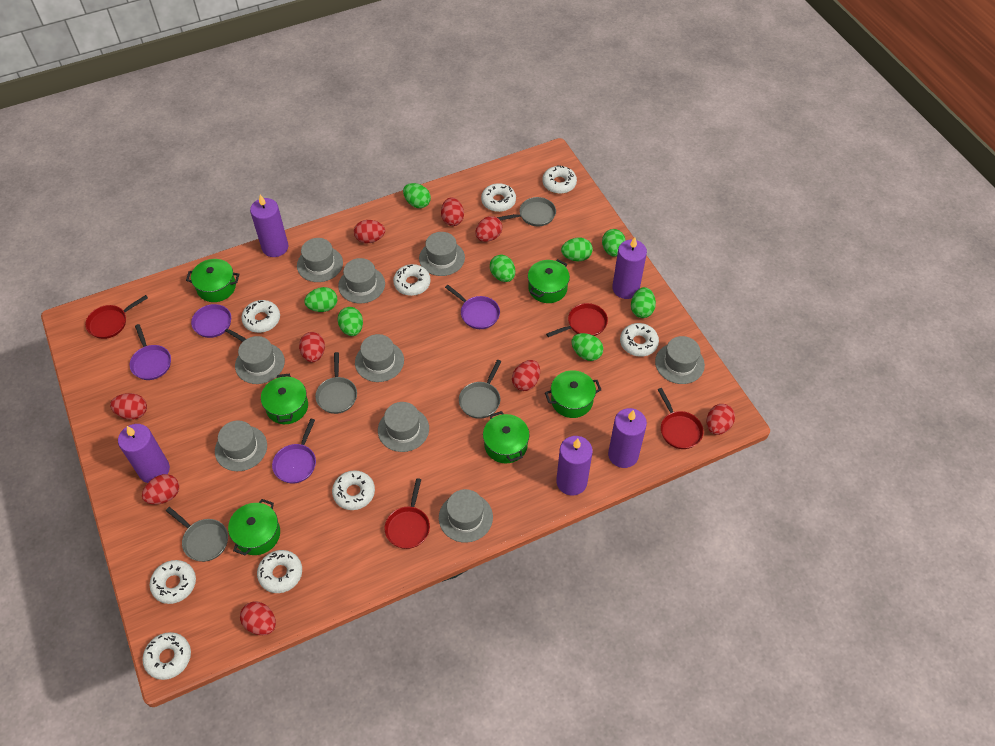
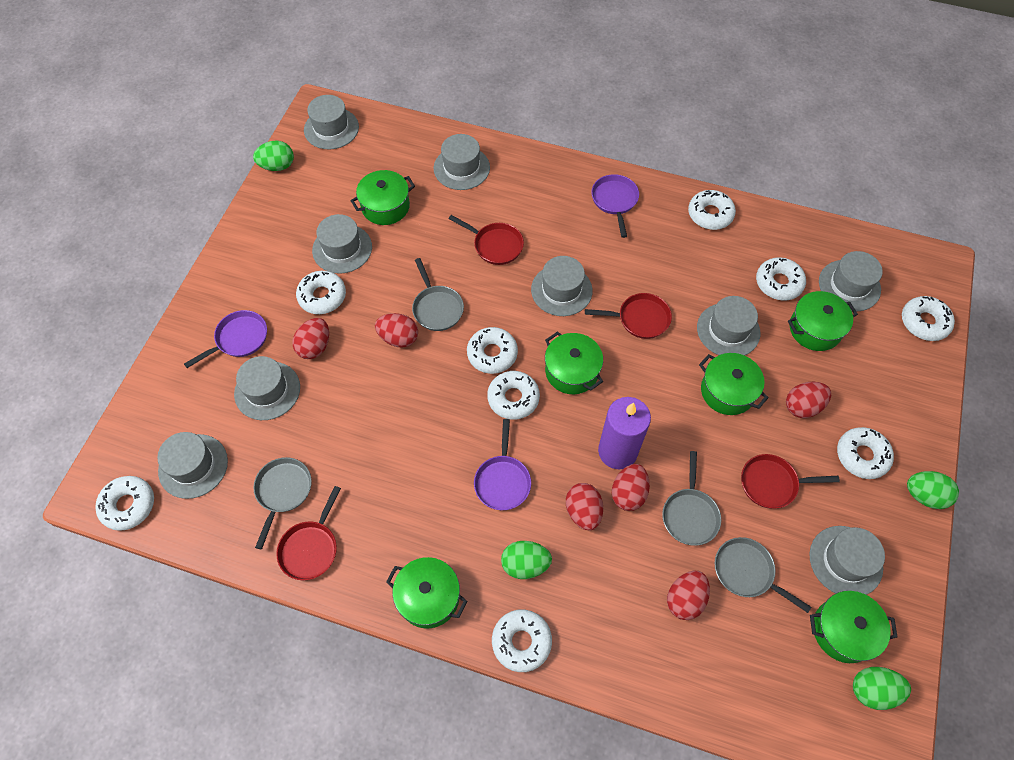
green egg: [304,287,337,312] [338,307,363,336] [403,183,431,208] [490,255,515,282] [561,238,593,261] [572,333,603,361] [602,229,626,257] [631,287,656,318] = 8 -> [253,141,294,171] [501,541,552,579] [853,667,911,710] [907,471,959,509] = 4
purple candle: [118,424,170,483] [250,195,288,257] [556,436,593,495] [608,408,647,468] [612,237,647,299] = 5 -> [598,397,651,469] = 1
purple pan: [130,324,171,380] [191,304,246,342] [272,419,316,483] [445,285,500,329] = 4 -> [184,310,267,368] [474,419,531,510] [591,174,639,238] = 3
red egg: [110,393,147,420] [142,474,179,504] [240,601,276,635] [299,332,325,362] [354,220,385,243] [441,197,464,226] [475,216,502,242] [512,360,540,391] [707,404,735,435] = 9 -> [293,318,329,359] [375,313,418,348] [566,483,603,531] [612,464,650,511] [667,571,710,620] [786,382,831,418] = 6

